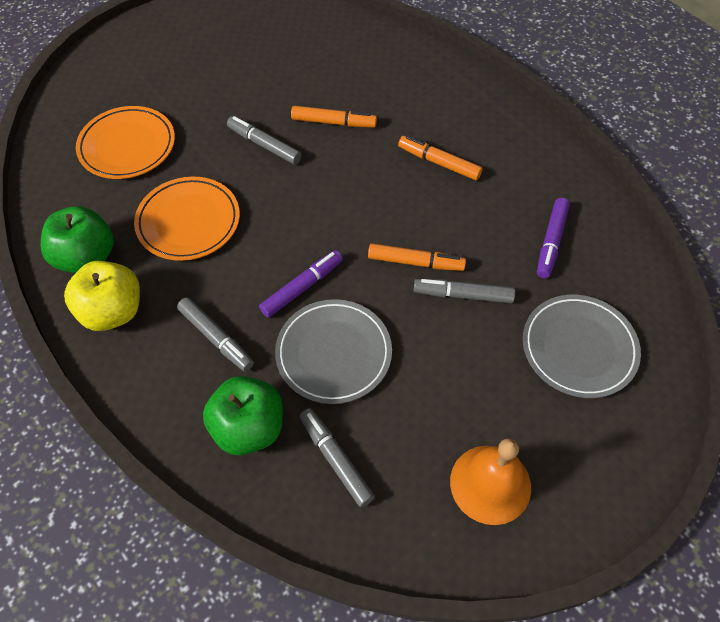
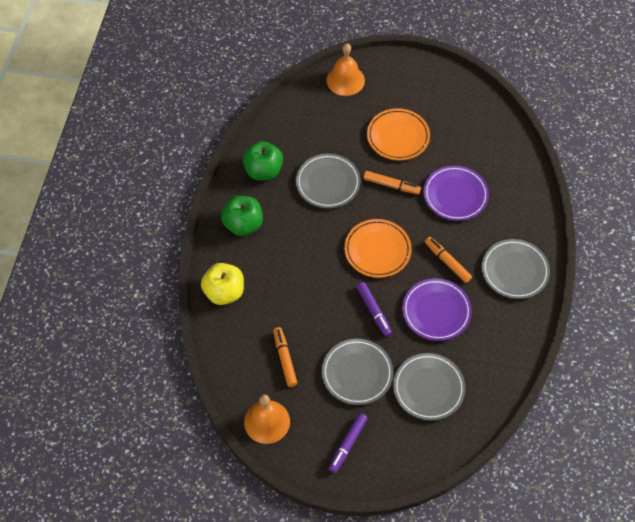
grey marker: [177,297,254,372] [227,116,302,165] [299,408,375,507] [414,279,515,303] = 4 -> none = 0
grey plate: [275,299,392,404] [523,295,641,398] = 2 -> [296,154,361,208] [322,339,393,405] [393,353,465,421] [482,239,550,299] = 4
orange bell: [450,438,531,525] = 1 -> [244,394,290,444] [326,43,365,96] = 2
purple plate: none = 0 -> [402,278,472,341] [424,165,489,221] = 2

